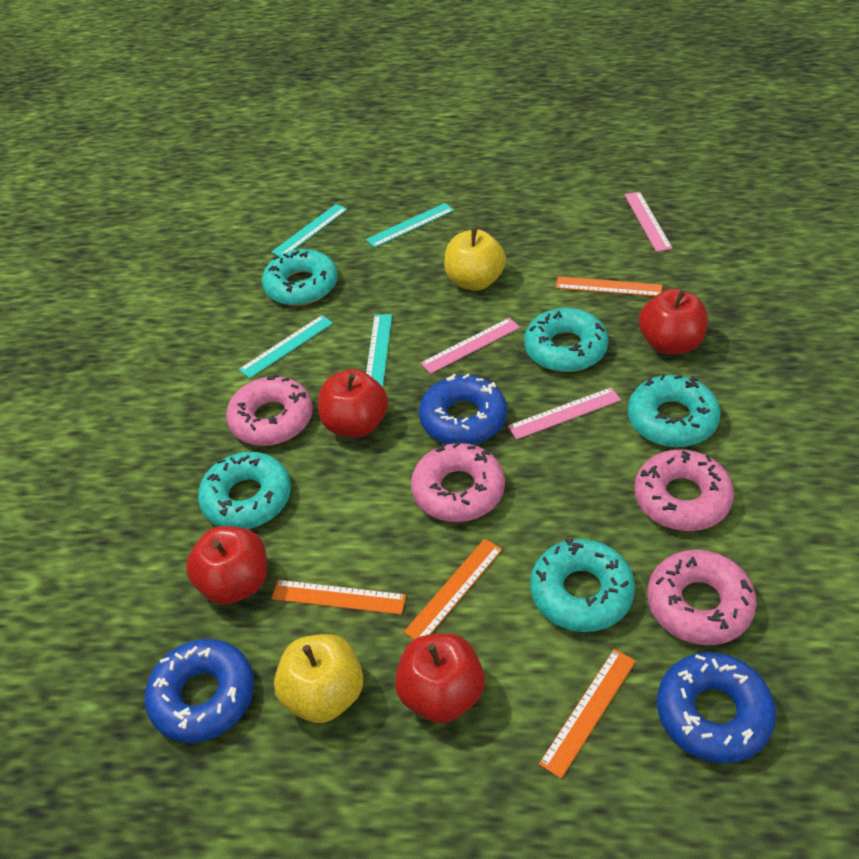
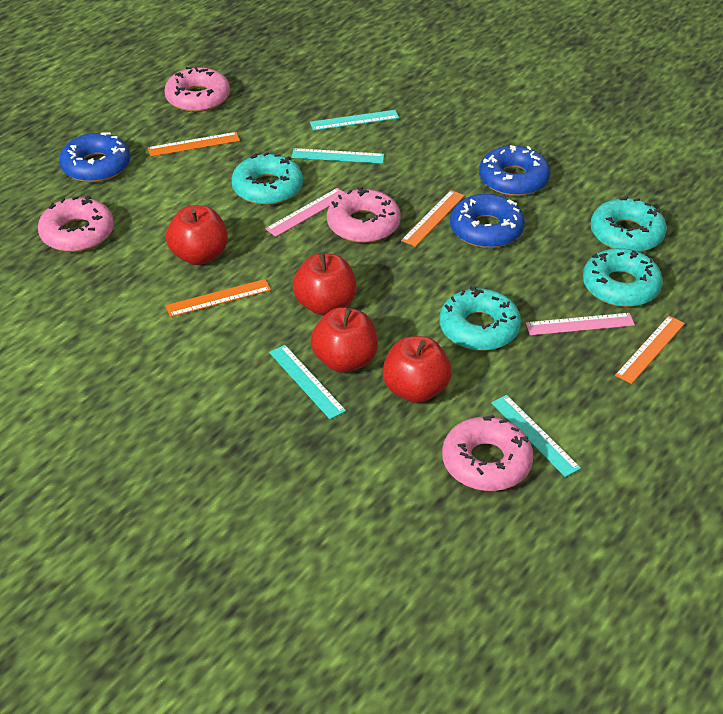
pink ruler: [420,318,520,374] [508,387,621,440] [624,192,673,252] = 3 -> [265,188,345,237] [526,313,635,335] = 2
turquoise donut: [198,452,291,529] [262,249,338,306] [524,308,608,372] [530,538,635,632] [628,374,720,447] = 5 -> [231,152,303,205] [440,286,521,351] [583,248,663,307] [591,196,667,252] = 4
yellow apple: [274,634,363,723] [444,228,506,291] = 2 -> none = 0

